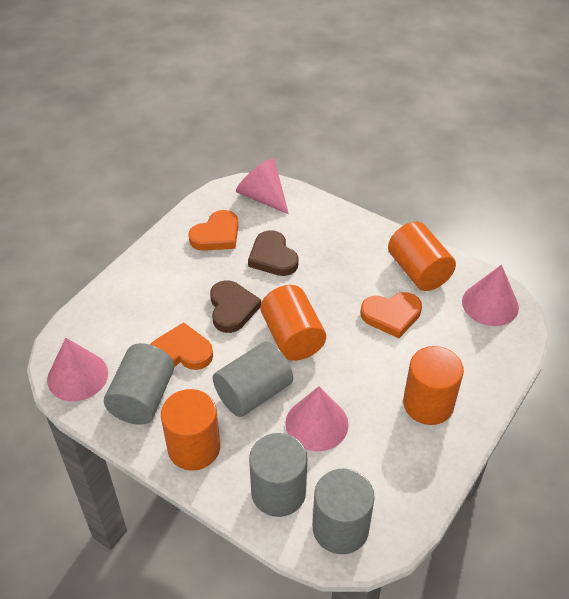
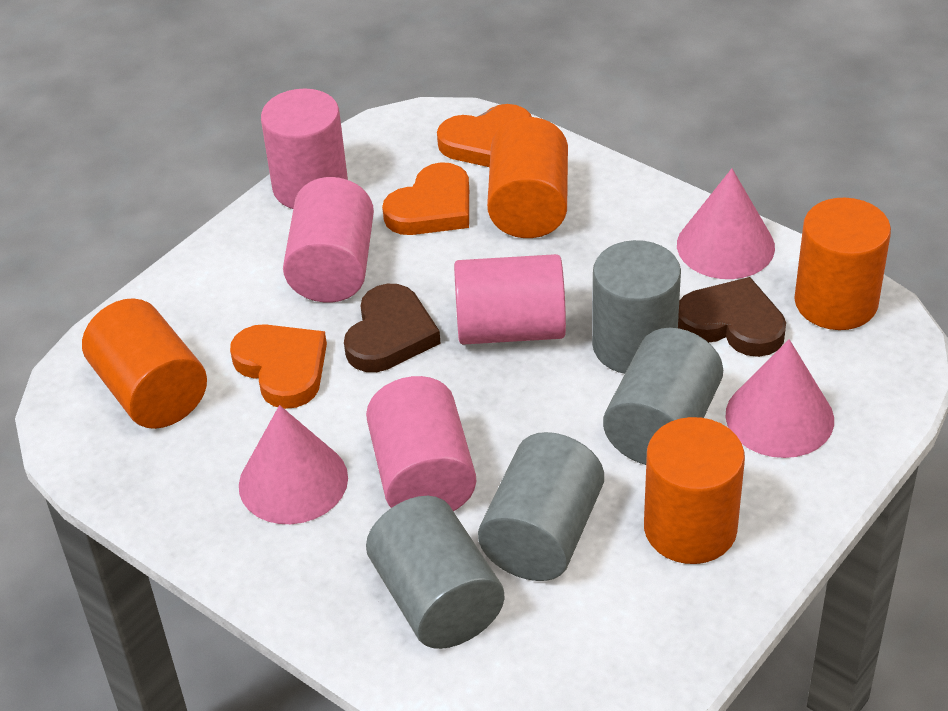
pink cone: [47,338,108,401] [236,158,289,214] [285,386,349,451] [462,265,519,326] = 4 -> [239,405,348,524] [677,168,775,279] [725,339,834,458] = 3
pink cylinder: none = 0 -> [261,89,348,209] [283,177,374,302] [366,376,476,511] [454,254,566,345] = 4

